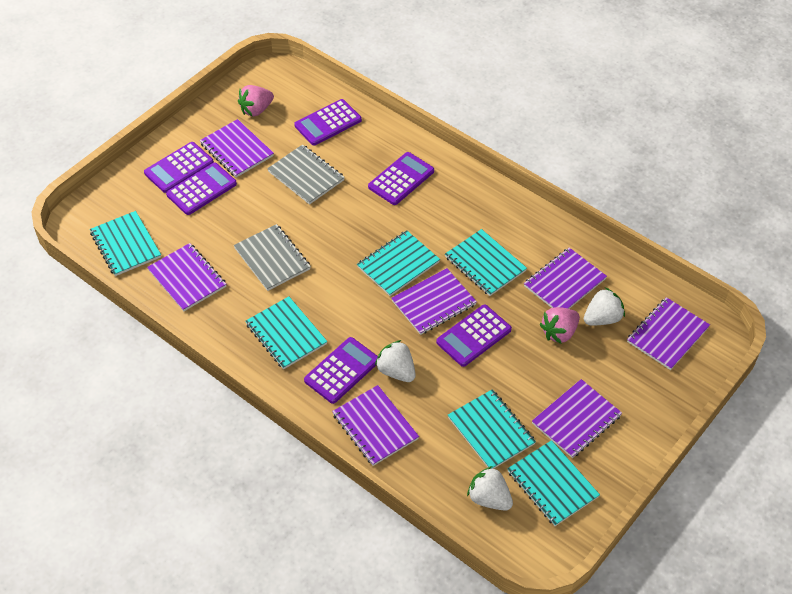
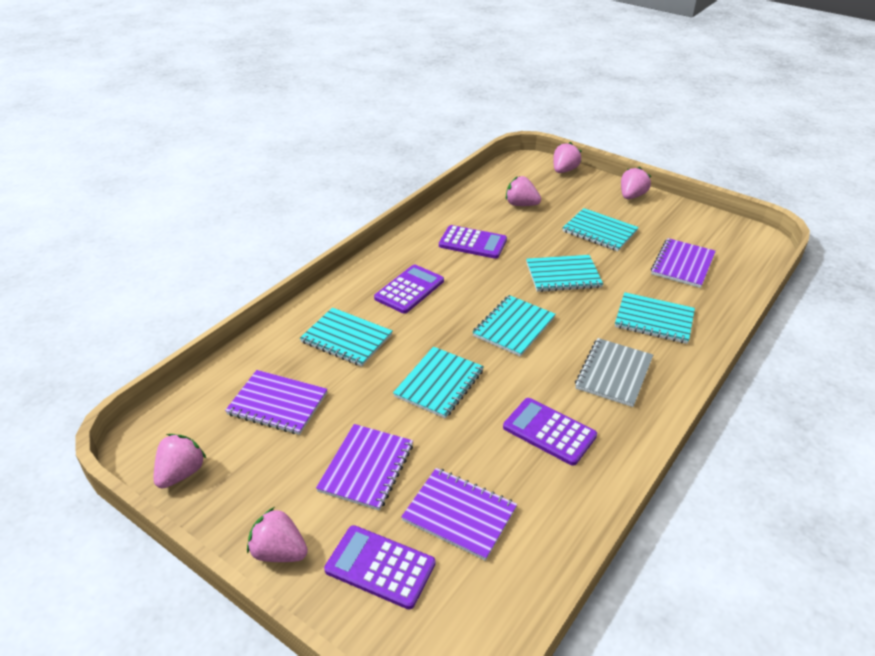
grey notebook: [234,224,311,291] [267,145,345,205] = 2 -> [575,338,653,407] = 1
pink strawberry: [238,85,274,117] [540,307,580,344] = 2 -> [154,434,207,489] [247,507,308,562] [506,176,541,206] [553,142,581,173] [621,167,651,199] = 5
purple calculator: [144,142,214,193] [166,163,237,215] [294,99,362,146] [304,337,378,404] [368,152,434,205] [436,305,512,367] = 6 -> [324,525,435,609] [374,264,444,314] [439,225,507,259] [503,398,597,466] = 4
purple notebook: [147,243,226,311] [200,119,274,178] [332,385,419,466] [391,268,477,335] [524,248,607,309] [532,379,622,458] [627,297,710,370] = 7 -> [225,370,328,435] [316,424,413,511] [401,468,517,561] [651,238,716,288] = 4
white strawberry: [375,340,416,382] [467,466,513,511] [584,287,625,325] = 3 -> none = 0

